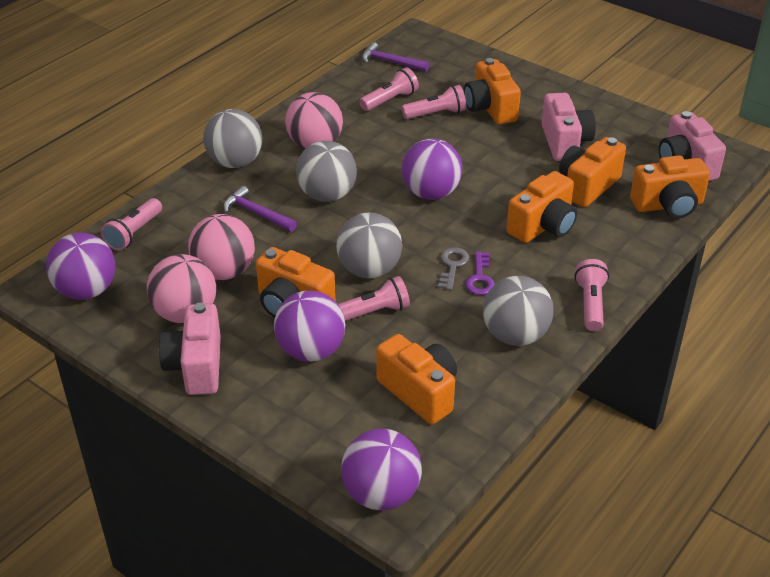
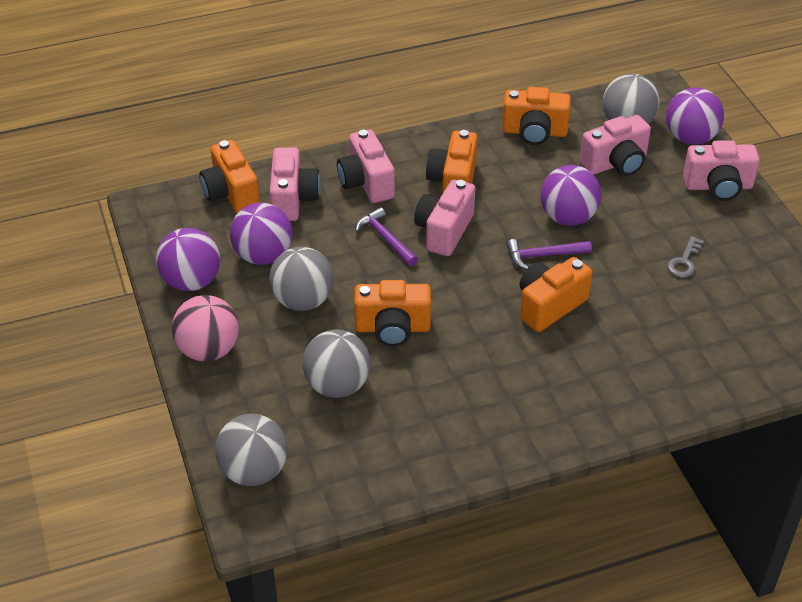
orange camera: [256,247,336,317] [376,334,457,424] [464,58,521,124] [506,171,577,243] [559,137,626,207] [630,155,710,219] = 6 -> [199,140,260,213] [354,280,431,346] [426,130,478,194] [502,87,571,145] [520,257,592,332] = 5
pink ball: [147,254,216,323] [188,214,255,280] [285,92,343,149] = 3 -> [172,295,239,362] = 1
pink camera: [159,303,221,395] [542,93,596,161] [659,111,726,181] = 3 -> [270,147,320,221] [337,130,395,203] [414,179,475,256] [580,115,651,176] [683,140,760,201] = 5
pink flashlight: [101,198,162,251] [338,276,410,321] [359,68,419,111] [402,85,466,119] [574,259,609,331] = 5 -> none = 0
purple key: [465,252,495,295] = 1 -> none = 0

